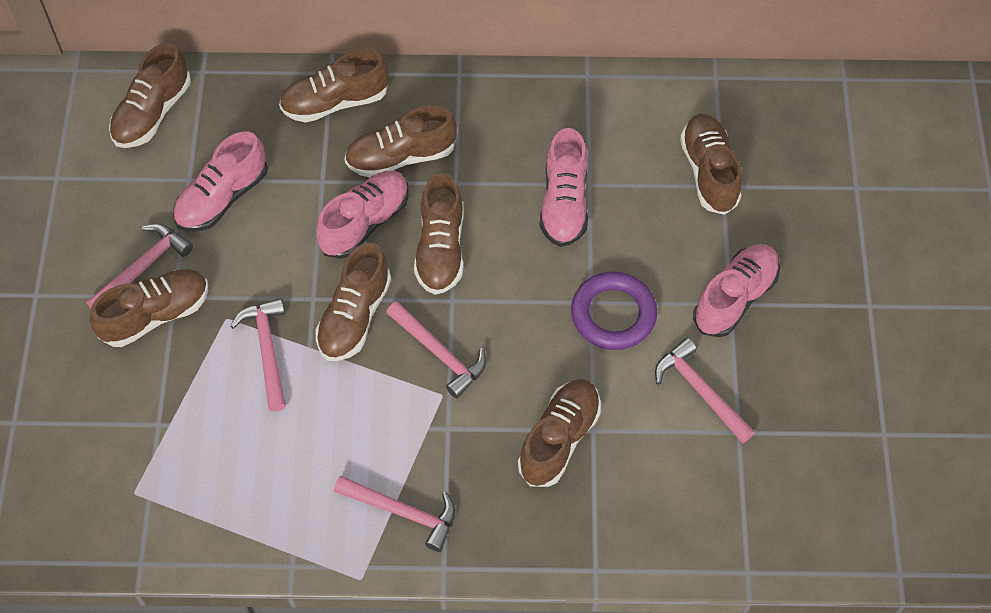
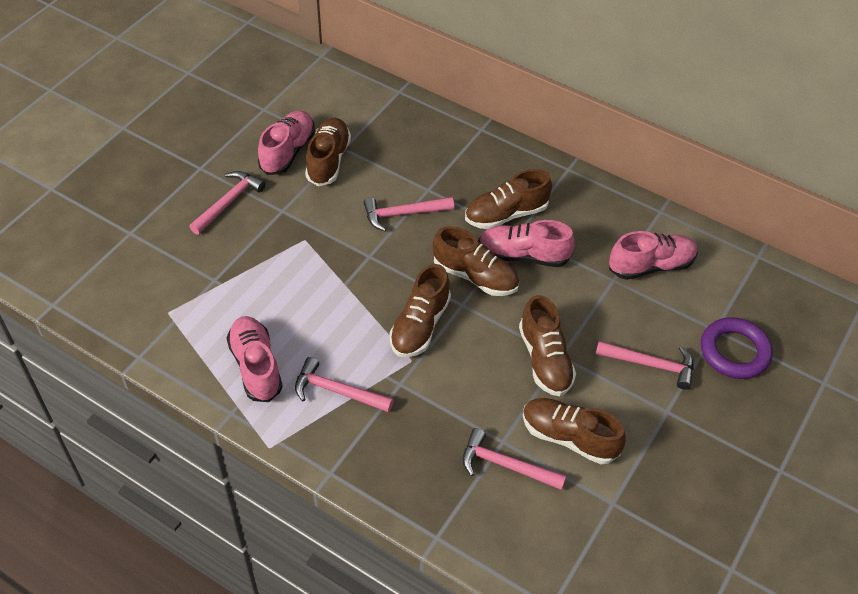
brown shoe: [90,269,208,347] [109,43,191,148] [279,50,389,123] [315,243,391,361] [344,105,457,178] [414,173,464,295] [518,379,601,487] [680,114,742,215] = 8 -> [305,118,351,186] [390,264,451,358] [433,226,519,296] [465,169,552,229] [519,295,576,396] [523,398,626,464] = 6

